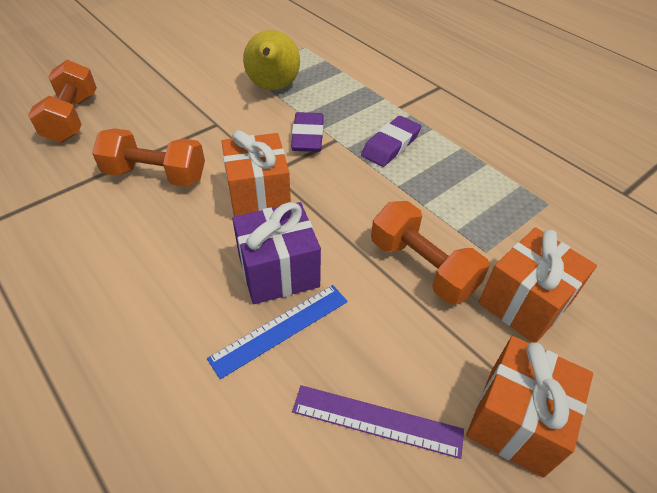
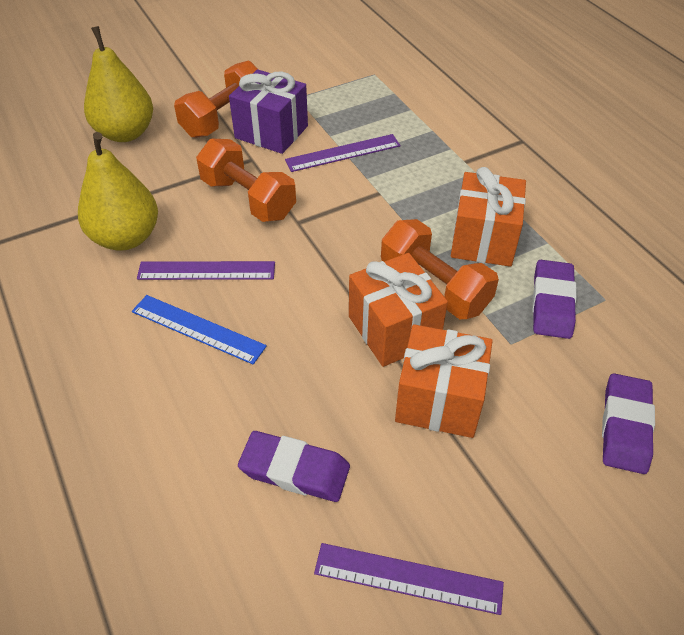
purple eraser: [291,112,324,152] [361,116,421,167] = 2 -> [238,431,350,502] [532,260,577,339] [602,373,655,474] = 3
purple ruler: [292,385,464,459] = 1 -> [137,261,275,280] [285,134,400,172] [314,543,504,615] = 3
yellow pear: [243,30,300,90] = 1 -> [78,132,158,251] [84,26,153,142] = 2

